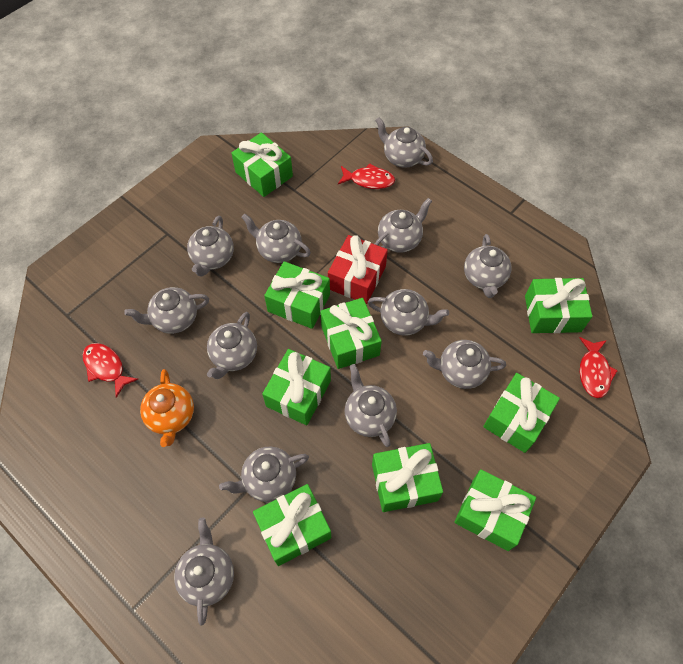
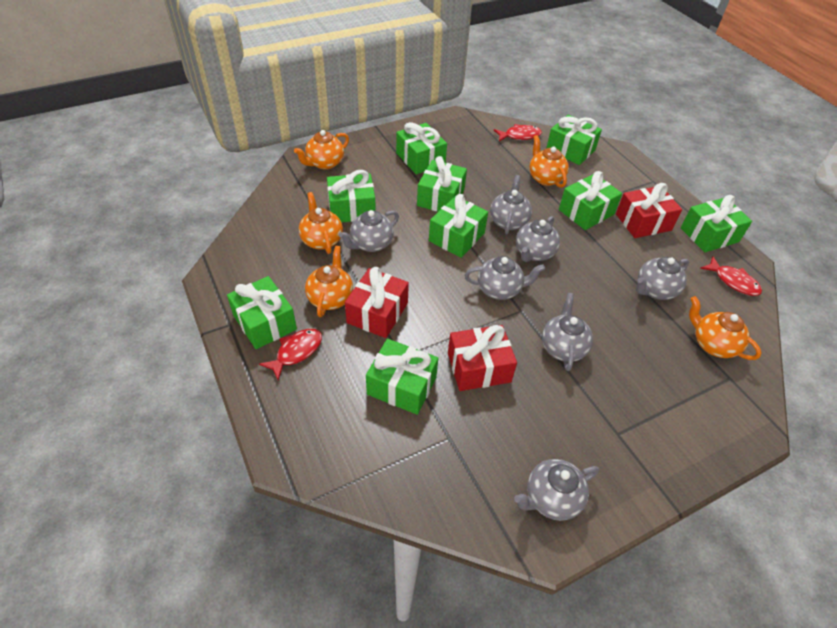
grey teapot: [124,287,209,334] [174,517,234,626] [187,216,234,277] [207,312,257,379] [219,447,309,502] [241,214,311,263] [344,364,397,447] [368,289,449,336] [375,117,433,168] [375,198,432,253] [423,340,506,389] [464,234,511,298] = 12 -> [339,210,399,252] [465,256,545,300] [490,175,532,234] [514,459,599,521] [516,216,560,262] [542,293,593,371] [636,257,689,300] = 7
orange teapot: [140,369,194,447] = 1 -> [294,130,349,170] [299,192,343,254] [305,246,353,317] [529,135,569,188] [689,296,762,360] = 5
red gift: [328,235,388,304] = 1 -> [345,267,409,338] [448,325,517,391] [616,183,682,238] = 3

